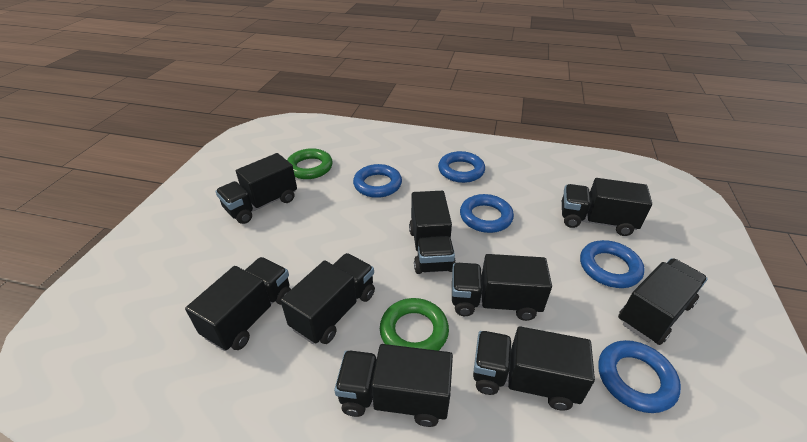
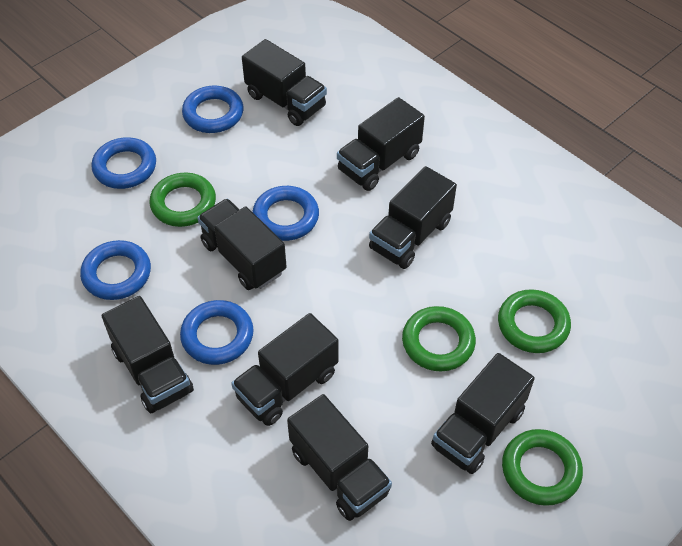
black truck: [185,257,291,351] [216,153,297,224] [280,253,375,344] [334,344,453,427] [409,191,456,274] [452,254,552,321] [473,326,595,411] [562,178,652,236] [618,258,708,345] = 9 -> [102,296,194,413] [197,199,287,290] [231,313,339,426] [242,39,327,126] [287,394,392,521] [337,97,425,191] [369,166,457,269] [431,353,535,474] = 8
green ring: [287,148,333,179] [380,298,449,351] = 2 -> [149,173,216,227] [402,306,476,372] [498,289,571,353] [502,429,583,506] = 4

